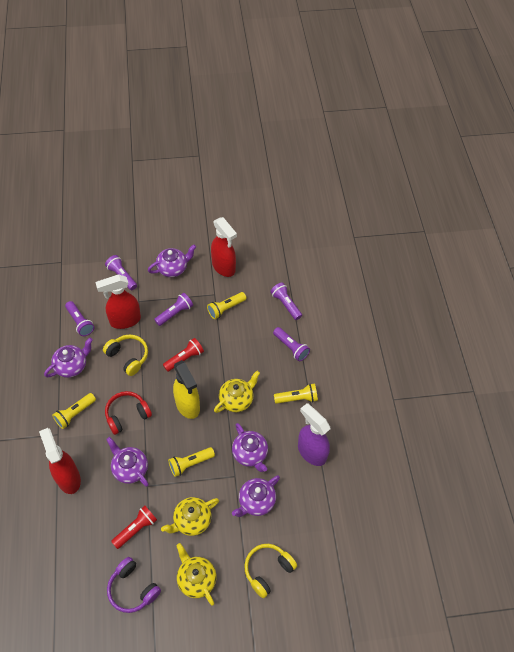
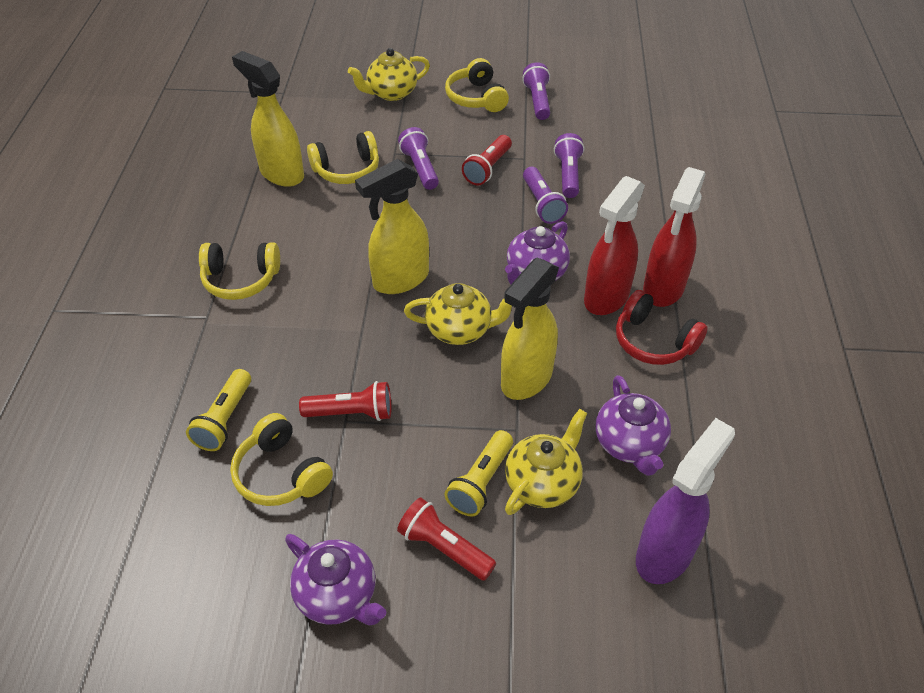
purple flashlight: [65,301,94,336] [105,255,137,290] [154,293,193,326] [270,282,302,320] [273,327,310,361] = 5 -> [398,127,439,190] [522,62,550,120] [523,167,568,224] [554,133,584,198] = 4
purple headphones: [107,557,161,613] = 1 -> none = 0
purple teapot: [44,338,93,378] [106,437,149,487] [148,245,196,277] [232,423,268,472] [232,475,280,517] = 5 -> [285,534,386,625] [505,221,570,284] [595,375,671,476] = 3
red flashlight: [111,506,157,549] [163,338,204,372] = 2 -> [299,381,391,421] [397,498,496,581] [462,135,512,185] = 3
red spray bottle: [39,428,81,494] [95,274,141,329] [211,217,237,277] = 3 -> [584,176,645,315] [643,167,705,307] = 2
yellow flashlight: [52,393,96,429] [168,447,215,477] [207,292,246,319] [274,383,318,404] = 4 -> [186,369,251,451] [445,430,513,516] = 2
yellow headphones: [103,334,148,376] [244,544,297,598] = 2 -> [199,242,280,300] [230,413,333,506] [307,131,379,184] [445,58,509,112] = 4
yellow spray bottle: [173,360,200,419] = 1 -> [232,51,304,187] [355,159,429,294] [501,258,559,400] = 3

